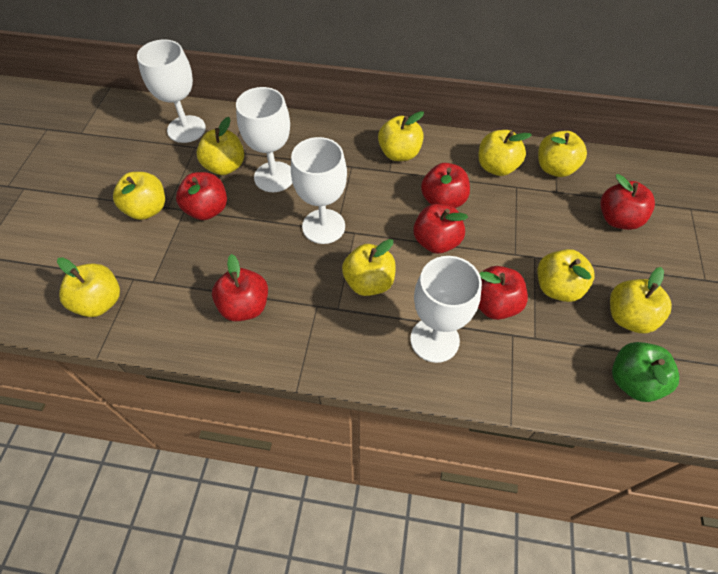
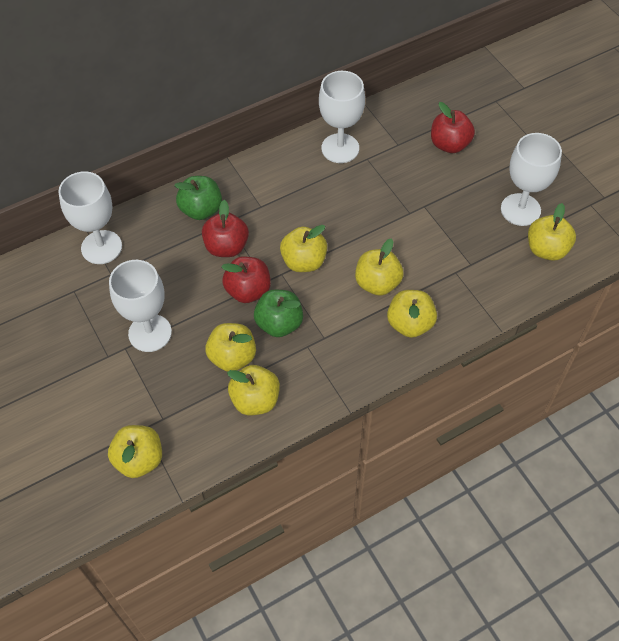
green apple: [612,342,679,402] = 1 -> [174,176,222,220] [254,290,303,337] = 2
red apple: [176,172,227,220] [212,254,268,322] [413,204,468,254] [421,163,470,208] [478,266,528,320] [600,174,655,230] = 6 -> [202,200,249,257] [221,256,271,303] [431,102,475,153] = 3
yellow apple: [57,257,120,317] [113,172,165,220] [197,117,244,175] [342,239,396,296] [378,111,424,161] [478,130,531,176] [538,131,587,177] [538,249,594,302] [610,267,672,333] = 9 -> [108,425,162,478] [205,323,256,372] [227,365,280,415] [280,225,327,272] [355,238,403,296] [387,290,437,338] [528,203,576,261] = 7

